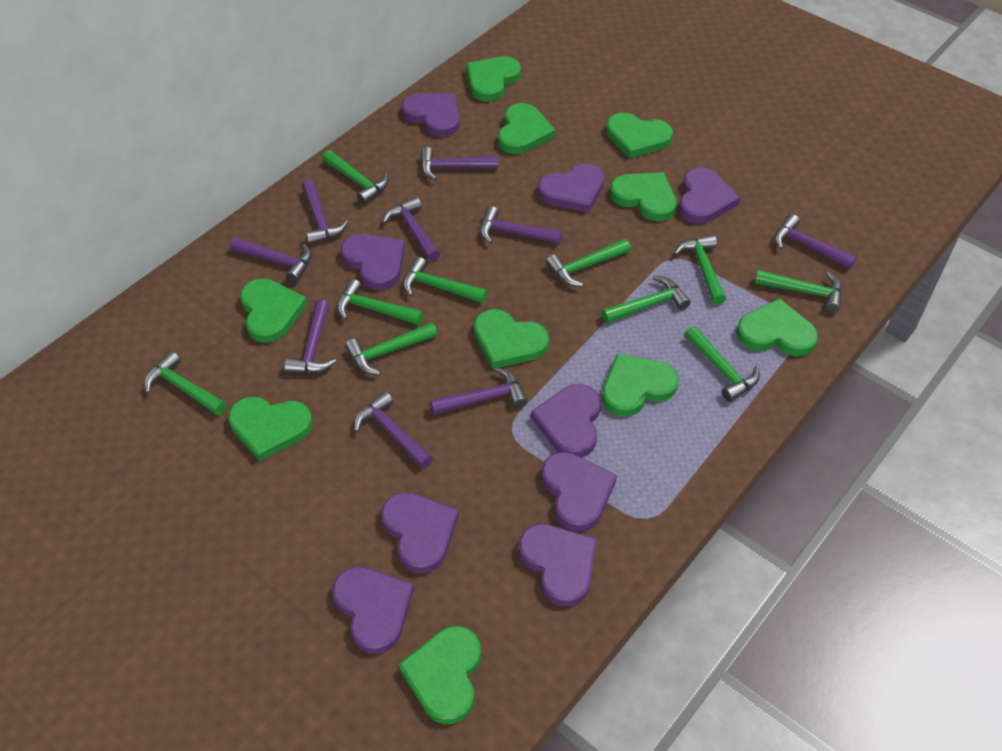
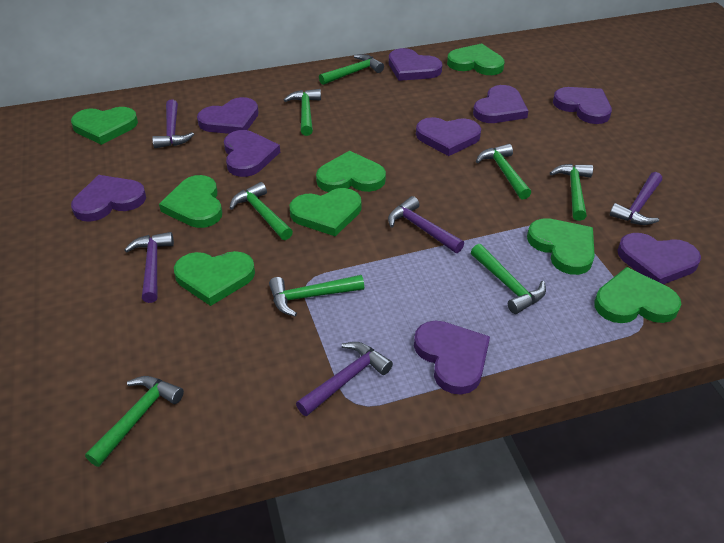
green hammer: [144,351,227,416] [322,150,389,204] [337,279,423,325] [345,322,437,375] [403,257,487,303] [546,239,631,287] [602,276,691,323] [674,235,726,305] [684,326,760,402] [755,270,842,312] = 10 -> [85,376,184,467] [230,182,293,240] [269,275,364,316] [284,89,321,136] [319,54,384,85] [471,244,546,314] [476,144,531,200] [550,164,593,221] = 8
green heart: [228,397,313,461] [240,278,307,343] [398,626,481,724] [466,56,521,101] [474,309,549,369] [498,103,556,154] [602,354,678,417] [606,113,673,158] [610,172,677,221] [736,298,818,356] = 10 -> [71,107,138,145] [159,175,222,228] [174,251,255,306] [290,188,361,236] [316,151,386,192] [447,43,505,75] [527,218,595,275] [594,267,682,323] = 8
purple hammer: [230,237,312,283] [284,299,336,373] [302,180,348,245] [354,391,433,469] [382,196,440,262] [421,147,499,181] [430,367,527,415] [480,206,562,244] [774,214,857,270] = 9 -> [124,232,174,303] [152,99,194,148] [296,342,393,416] [388,196,464,253] [610,172,662,225] = 5

